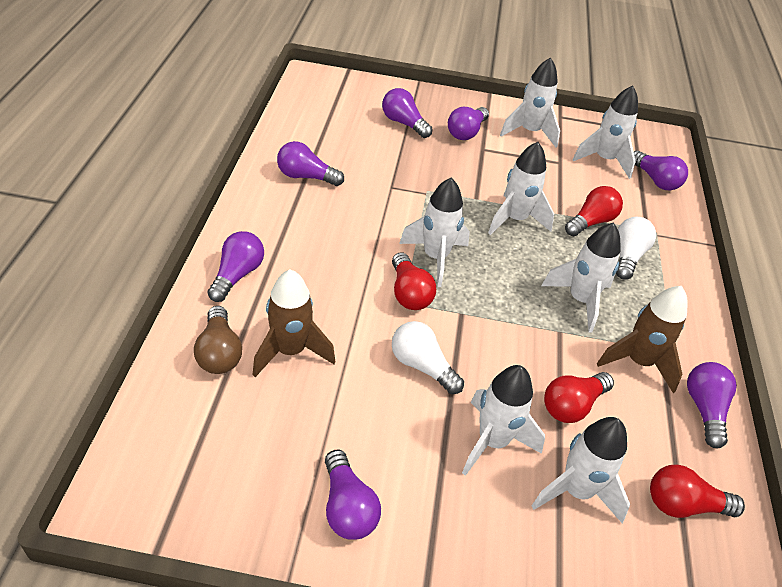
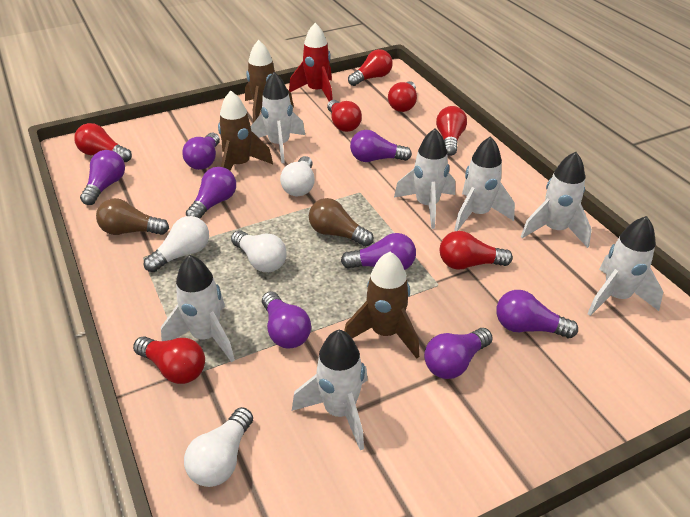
brown light bulb: [194,306,242,374] = 1 -> [96,198,169,235] [309,198,374,247] = 2
brown rocket: [253,269,336,377] [597,286,688,393] = 2 -> [218,91,273,171] [245,40,294,123] [344,252,419,359] = 3
purple light bulb: [208,231,264,302] [277,141,344,186] [325,449,381,540] [382,88,433,138] [448,107,489,140] [634,151,688,190] [687,362,737,448] = 7 -> [80,150,125,205] [182,133,220,170] [186,167,236,219] [262,291,311,349] [341,233,416,270] [350,130,412,162] [424,328,493,379] [496,290,578,338] = 8
red light bulb: [392,252,436,310] [544,372,614,423] [565,186,623,236] [650,464,745,518] = 4 -> [74,123,132,162] [133,336,205,384] [327,100,362,132] [348,49,393,86] [388,81,417,112] [436,106,467,156] [440,231,513,270] = 7
red rocket: none = 0 -> [289,23,333,101] = 1
white light bulb: [392,321,464,394] [616,217,656,280] = 2 -> [144,216,209,272] [184,407,253,487] [231,230,287,272] [280,156,315,196] = 4

